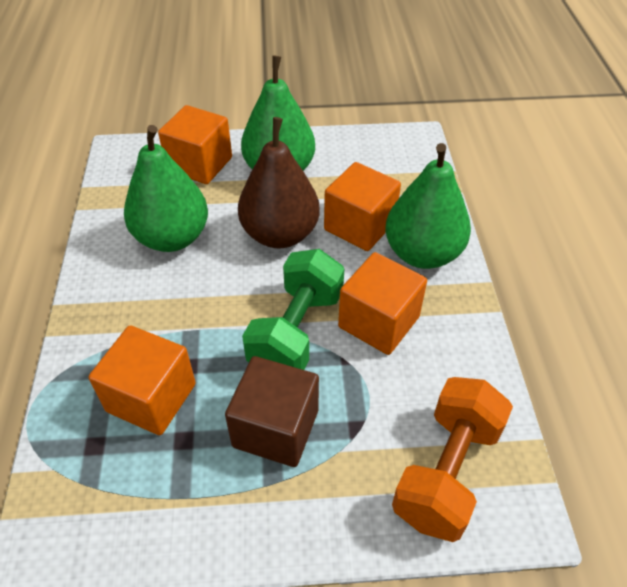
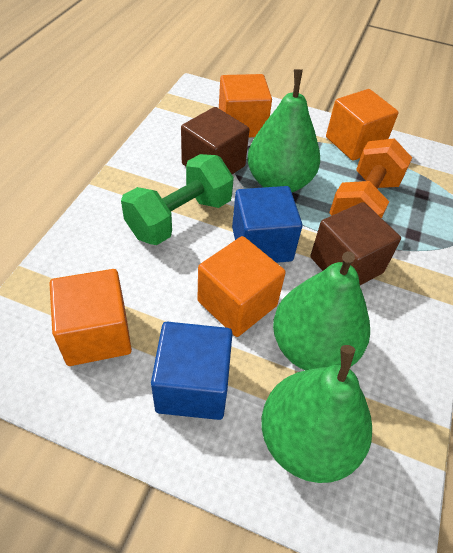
blue cube: none = 0 -> [151,322,233,420] [232,186,302,263] = 2
brown cube: [225,356,319,467] = 1 -> [181,107,249,174] [310,202,401,285] = 2
brown pear: [238,117,320,248] = 1 -> none = 0

